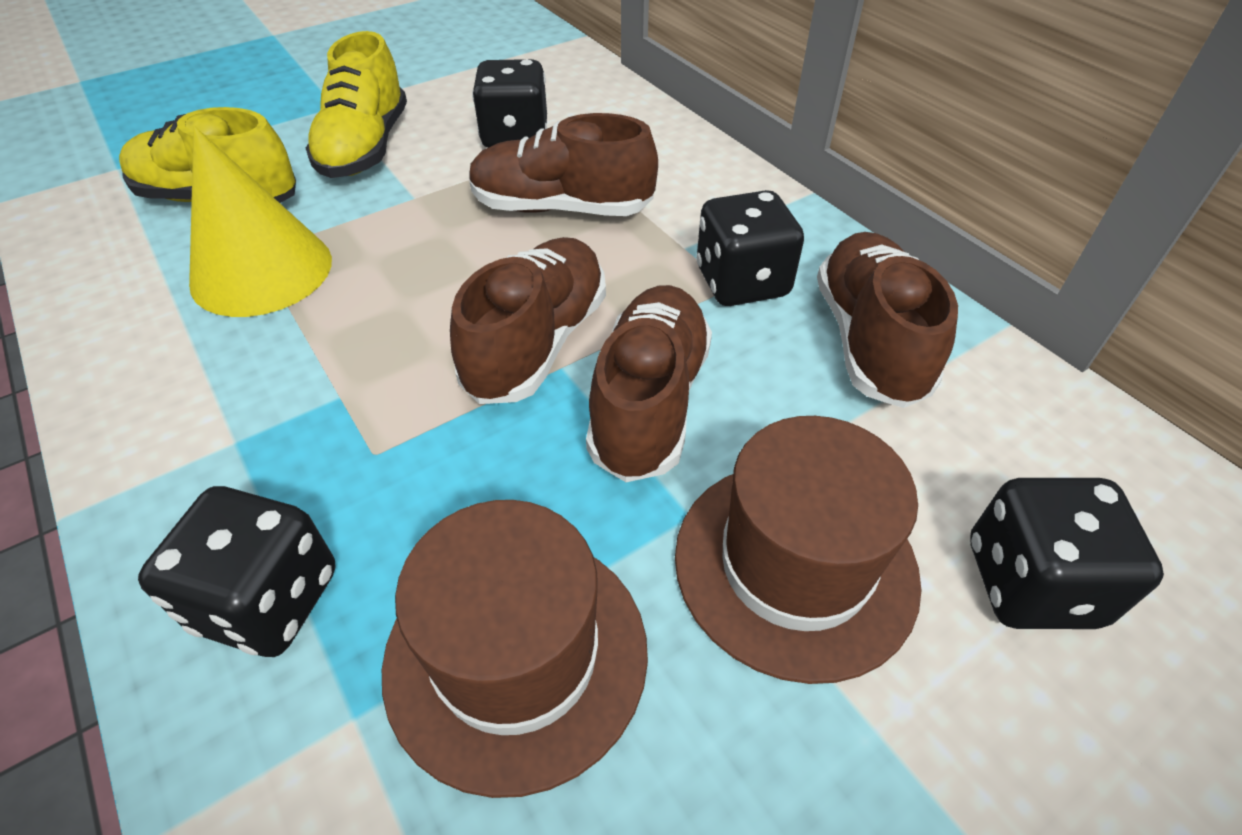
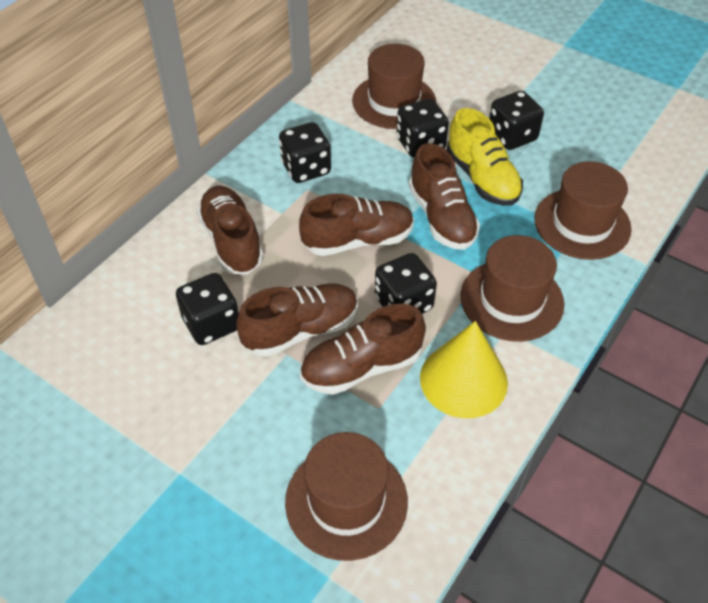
black dice: [138,486,336,657] [472,59,547,148] [696,190,804,306] [970,478,1164,629] = 4 -> [176,273,239,345] [279,122,331,183] [374,253,437,314] [396,99,449,158] [489,91,544,150] = 5
brown hat: [382,500,648,798] [675,416,921,684] = 2 -> [285,432,408,561] [352,44,436,129] [461,235,564,342] [534,161,632,260] = 4
brown shoe: [450,237,606,404] [469,113,658,216] [586,285,712,482] [817,232,958,408] = 4 -> [197,186,264,274] [236,283,358,357] [299,194,414,256] [300,304,426,395] [409,143,480,250] = 5
yellow shoe: [119,107,296,203] [306,31,407,178] = 2 -> [447,108,523,206] = 1

